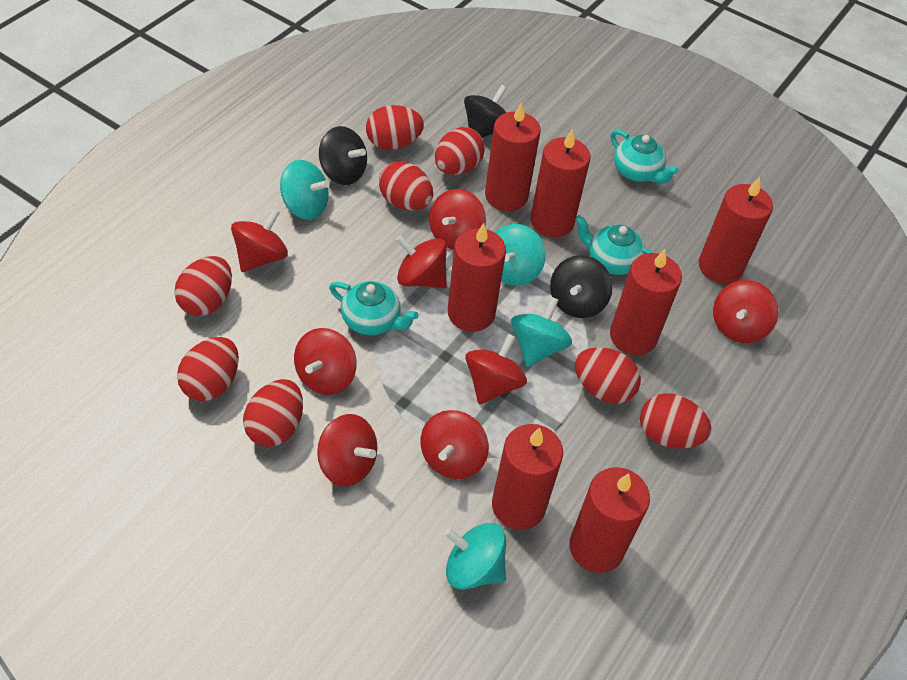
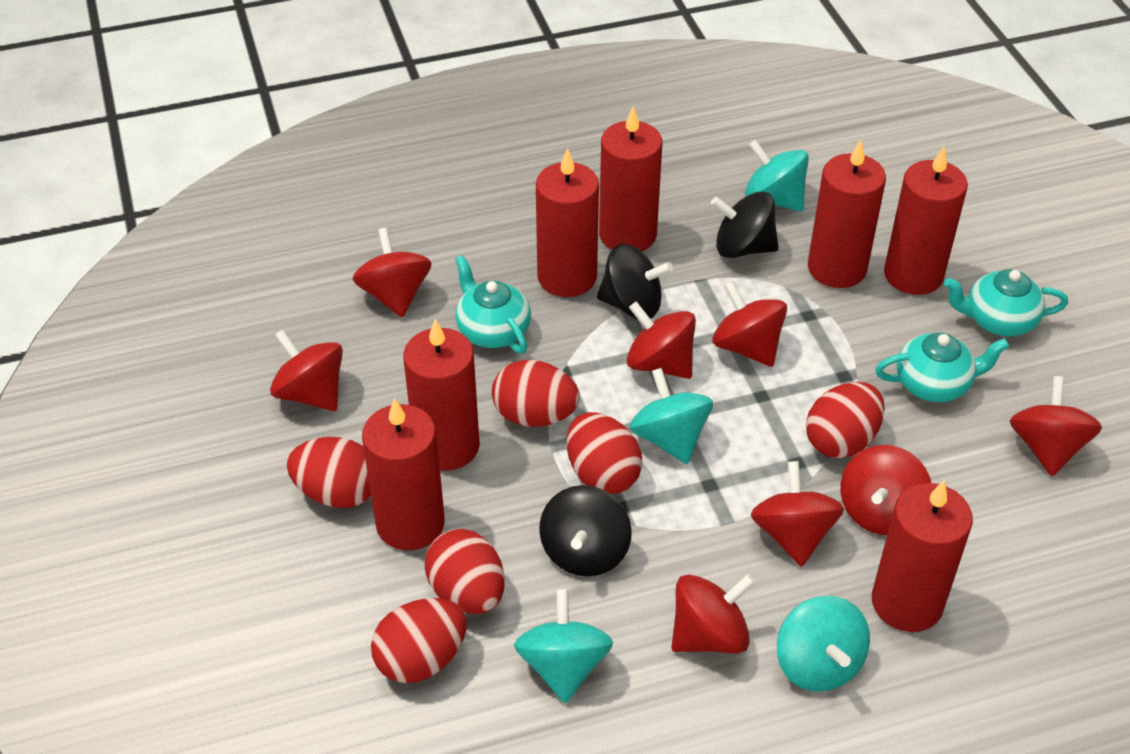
red egg: [174,256,232,316] [177,337,239,401] [243,379,303,447] [366,105,424,150] [379,161,433,211] [435,127,485,175] [575,348,641,404] [640,393,712,449] = 8 -> [287,437,371,508] [371,598,467,683] [425,529,505,614] [492,360,580,427] [567,412,642,494] [806,382,885,458] = 6

